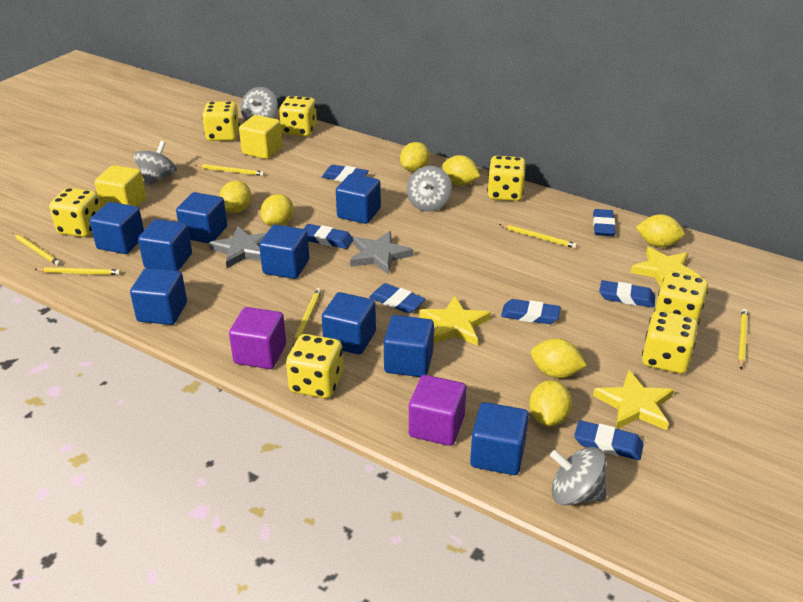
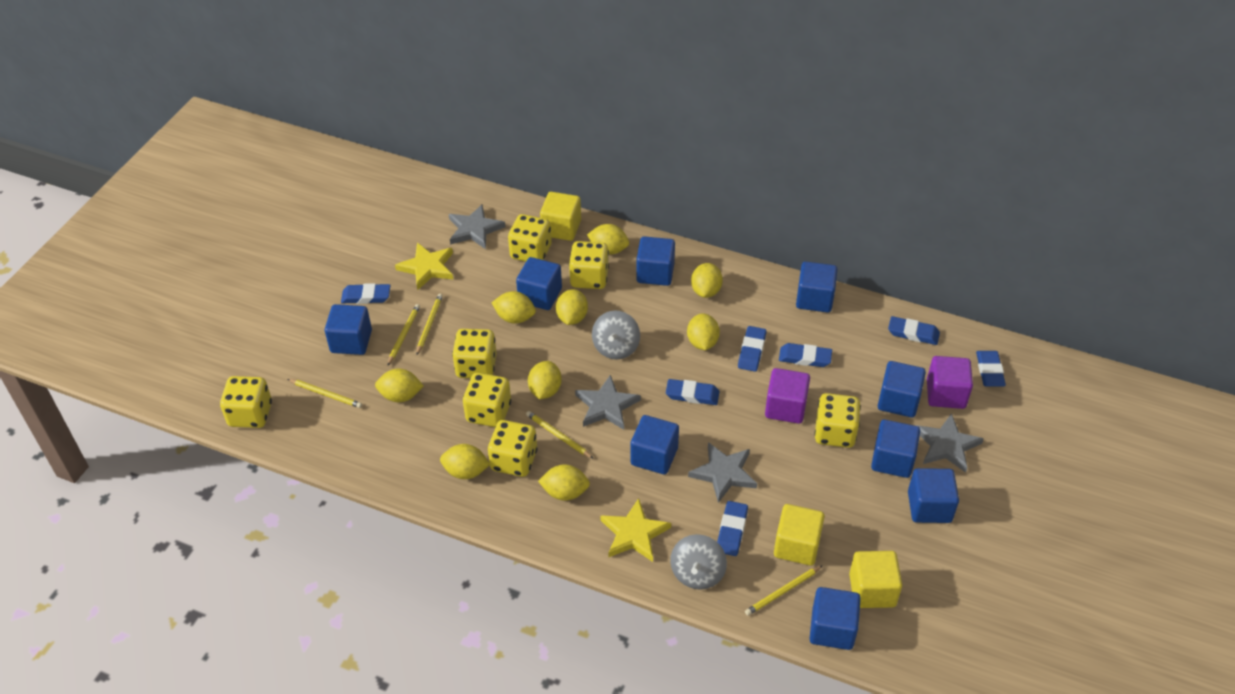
grey spinning top: [134,141,177,186] [240,87,278,121] [407,166,452,212] [550,447,606,506] = 4 -> [592,311,640,360] [670,534,727,590] = 2
grey star: [209,226,266,268] [350,231,413,274] = 2 -> [449,204,505,249] [575,375,641,430] [688,442,757,503] [915,413,984,473] = 4
yellow cube: [95,165,146,208] [239,115,282,159] = 2 -> [540,192,581,241] [774,504,825,566] [849,551,902,608] = 3
yellow lemon: [219,181,251,213] [260,194,294,227] [400,142,430,172] [442,155,480,185] [529,380,572,426] [531,338,587,378] [636,214,685,247] = 7 -> [375,369,424,402] [440,444,490,479] [492,291,536,324] [528,361,562,399] [538,464,590,501] [556,289,588,325] [587,224,629,255] [687,313,720,350] [691,263,723,298] = 9
yellow pencil: [13,233,61,266] [34,267,121,275] [195,164,264,176] [293,288,322,346] [499,224,577,248] [738,309,748,369] = 6 -> [288,379,362,408] [388,304,420,365] [416,294,443,355] [526,411,594,459] [745,565,823,616] = 5
yellow star: [419,296,491,346] [593,370,674,430] [630,247,701,287] = 3 -> [395,243,453,290] [600,498,671,562] = 2

